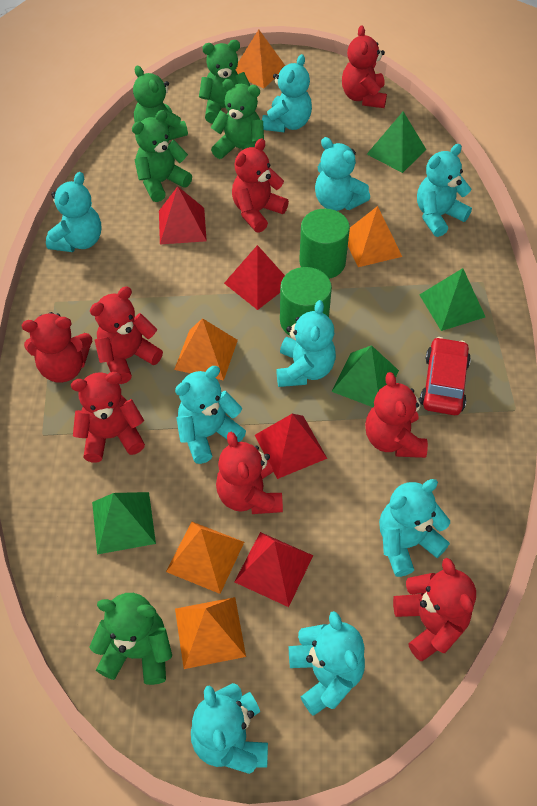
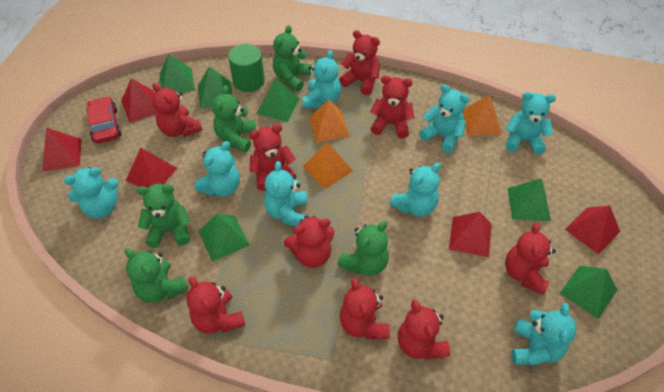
green cylinder: [280,267,332,336] [299,209,350,279] = 2 -> [228,44,265,92] = 1
green pyramid: [92,492,156,554] [331,345,399,407] [367,112,426,173] [419,268,485,331] = 4 -> [160,54,195,93] [198,66,232,109] [199,213,250,262] [256,78,300,122] [507,178,551,221] [560,266,617,319] = 6
orange pyramid: [166,521,244,594] [174,318,238,381] [175,597,246,669] [235,29,285,88] [348,206,402,267] = 5 -> [302,142,353,189] [309,99,350,143] [462,94,502,136] = 3
red pyramid: [159,186,207,244] [224,245,285,310] [234,532,313,607] [255,414,327,479] = 4 -> [42,128,82,172] [121,78,157,123] [126,147,177,188] [449,212,492,257] [565,205,620,255] = 5
red teddy bear: [22,312,93,383] [71,372,145,463] [90,287,163,384] [216,432,283,514] [232,138,289,233] [342,25,387,108] [365,372,428,458] [393,558,476,661] = 8 -> [152,83,202,137] [187,277,246,334] [249,124,296,191] [284,215,335,268] [339,30,380,95] [340,278,390,339] [370,75,414,138] [398,300,450,360] [505,223,556,295] = 9
turquoise teddy bear: [46,172,101,252] [175,366,246,464] [191,683,268,774] [262,54,312,132] [276,300,336,387] [289,611,365,716] [315,137,370,211] [379,479,450,577] [417,144,472,237] = 9 -> [64,167,119,218] [195,141,240,197] [264,161,308,227] [303,50,341,109] [389,163,441,216] [419,84,470,153] [505,92,556,155] [511,303,577,365] = 8

